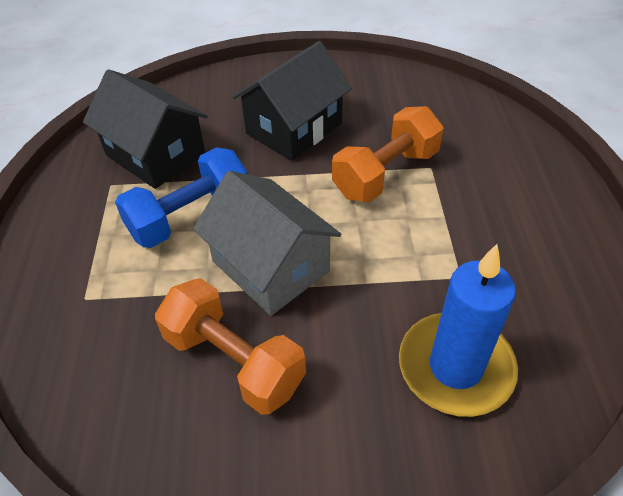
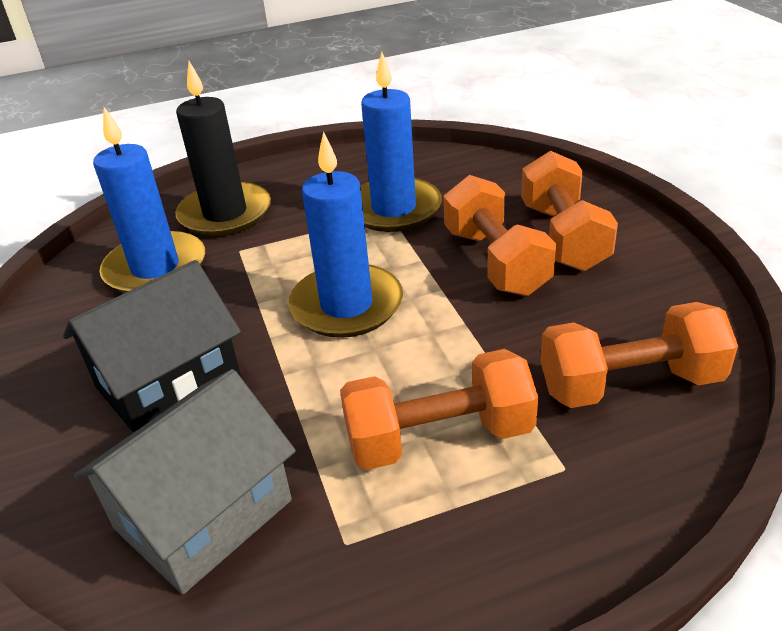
black candle: none = 0 -> [175,61,271,236] = 1
black house: [83,69,208,189] [232,41,352,161] = 2 -> [63,260,242,433] = 1
blue candle: [399,244,518,417] = 1 -> [93,107,205,293] [289,131,403,338] [360,52,442,232] = 3
blue dumbbell: [115,147,247,248] = 1 -> none = 0
orange dumbbell: [155,278,306,415] [332,106,444,202] = 2 -> [340,349,538,470] [443,175,556,296] [521,151,618,271] [540,302,738,408] = 4

